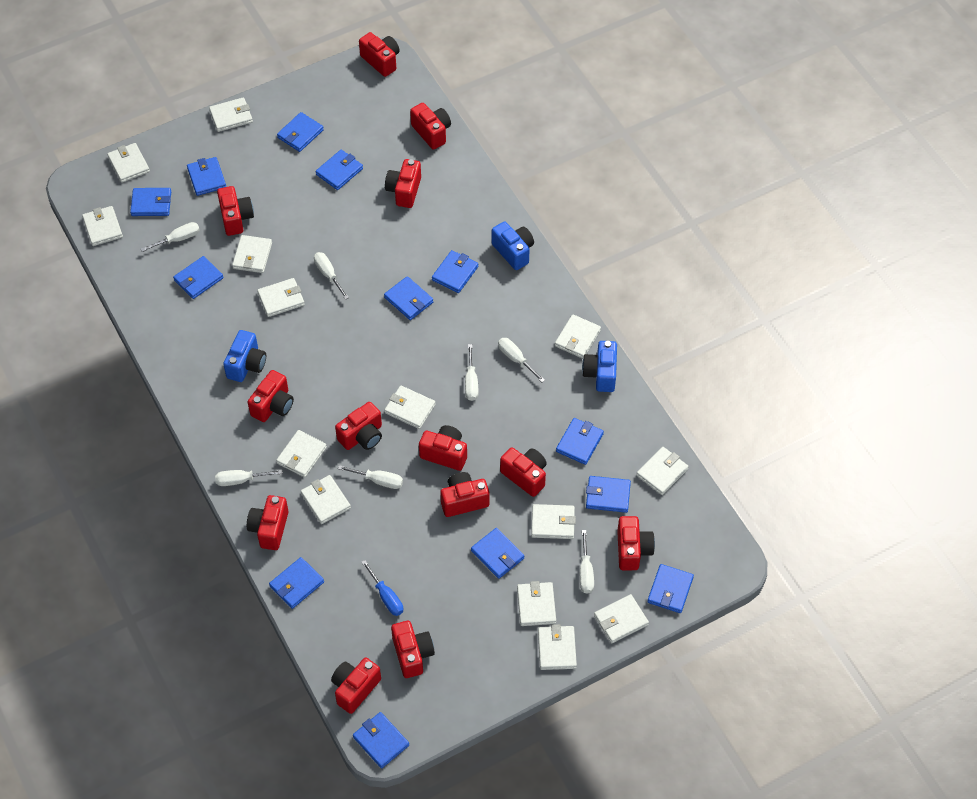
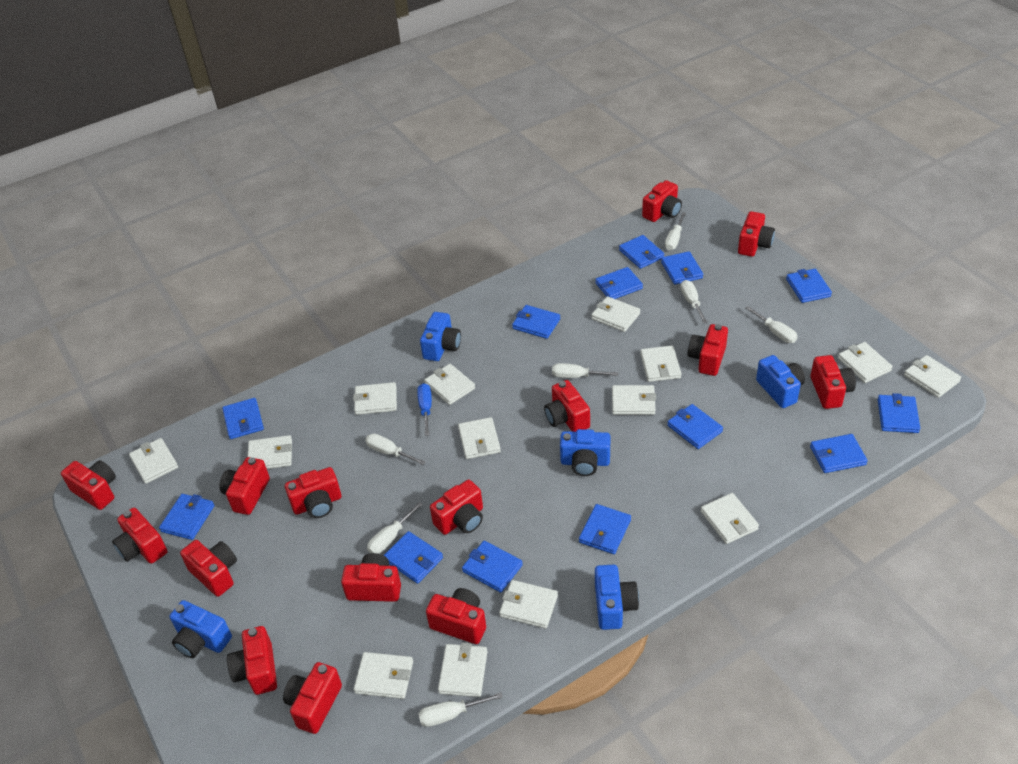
blue camera: [223,330,266,382] [492,222,534,270] [582,341,617,392] = 3 -> [170,600,232,658] [420,312,461,361] [560,429,610,476] [595,565,639,630] [756,355,805,408] = 5
red camera: [217,186,254,236] [247,495,288,550] [248,370,294,422] [331,658,381,714] [335,402,382,450] [359,32,400,77] [385,159,421,208] [391,621,435,678] [410,103,451,150] [419,425,467,471] [440,472,489,517] [500,447,547,497] [617,516,655,570] = 13 -> [61,460,116,510] [112,508,168,564] [180,540,237,597] [219,457,270,515] [227,626,277,695] [283,662,342,734] [285,467,341,518] [341,553,401,602] [426,588,486,644] [430,480,483,535] [544,380,590,432] [642,180,682,222] [688,324,728,376] [738,211,775,257] [811,355,856,409] = 15

